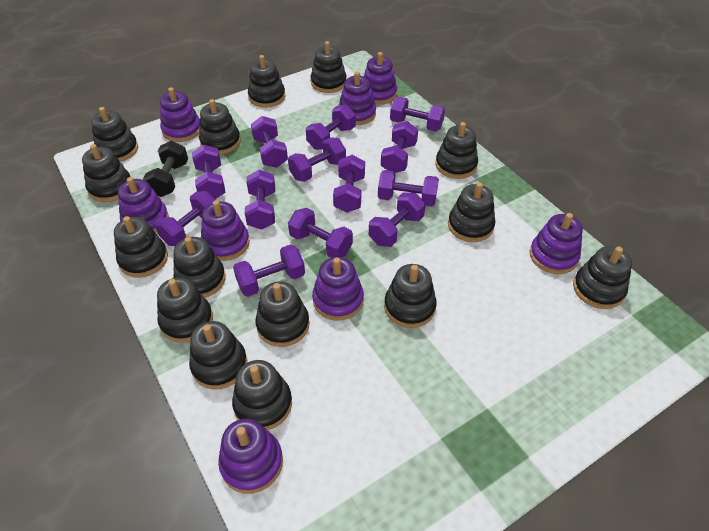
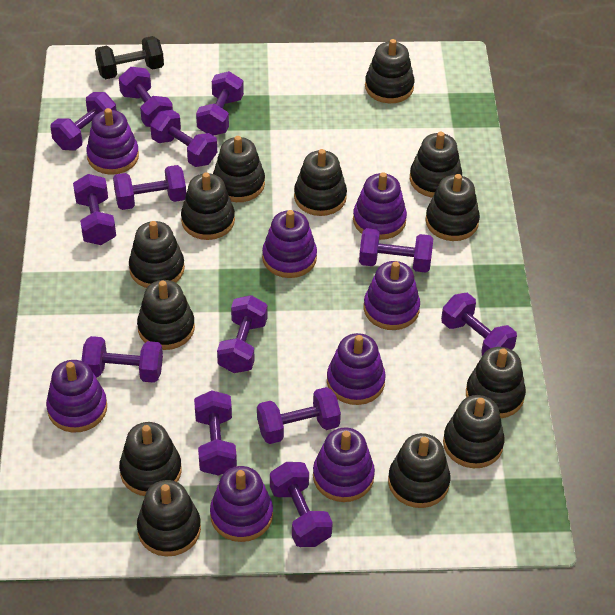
black stacking toy: [82,144,130,202] [91,107,138,162] [114,216,168,278] [157,277,213,343] [173,237,226,298] [189,321,247,390] [199,99,241,155] [232,360,292,430] [248,55,285,108] [255,281,309,347] [311,41,347,93] [384,264,437,328] [435,122,478,179] [448,182,495,242] [573,246,632,309] = 15 -> [119,422,182,496] [129,221,185,288] [137,280,195,350] [137,480,201,557] [181,172,235,240] [213,136,265,202] [294,149,347,216] [365,39,414,103] [388,433,450,508] [410,132,462,197] [426,174,480,241] [443,395,504,468] [466,347,526,418] = 13

